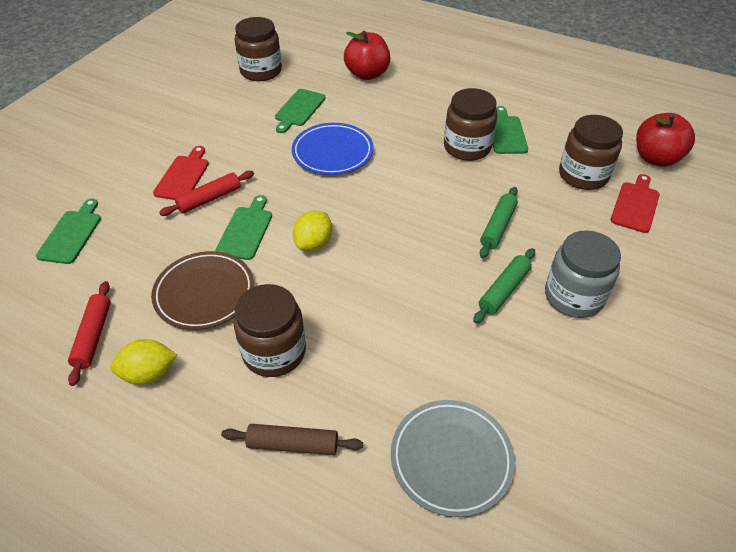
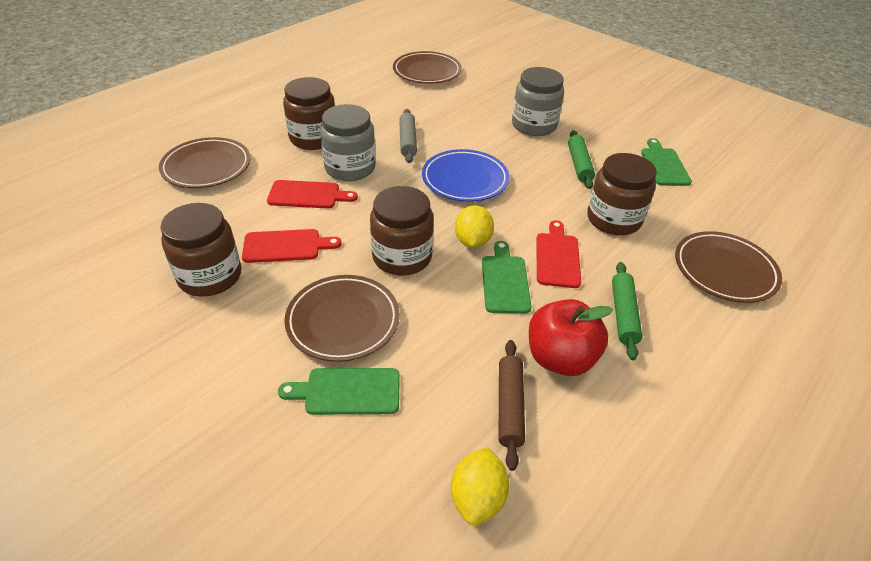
brown plate: [151,251,254,330] = 1 -> [159,137,250,188] [284,275,400,362] [393,51,462,84] [675,231,782,303] = 4
green cutting board: [36,199,101,264] [216,195,272,260] [275,89,325,133] [492,106,528,154] = 4 -> [278,368,400,415] [482,241,532,314] [641,138,692,186] = 3
grey jar: [545,230,621,318] = 1 -> [320,104,376,181] [512,67,564,136] = 2
grey plate: [391,400,515,517] = 1 -> none = 0
grey rolling pin: none = 0 -> [399,109,417,163] = 1
red apple: [344,31,390,80] [636,113,695,167] = 2 -> [529,299,613,376] = 1
red cutting board: [153,146,209,200] [611,174,660,233] = 2 -> [242,229,342,263] [267,180,358,209] [536,220,581,288] = 3
red rolling pin: [68,281,111,386] [159,171,254,216] = 2 -> none = 0

